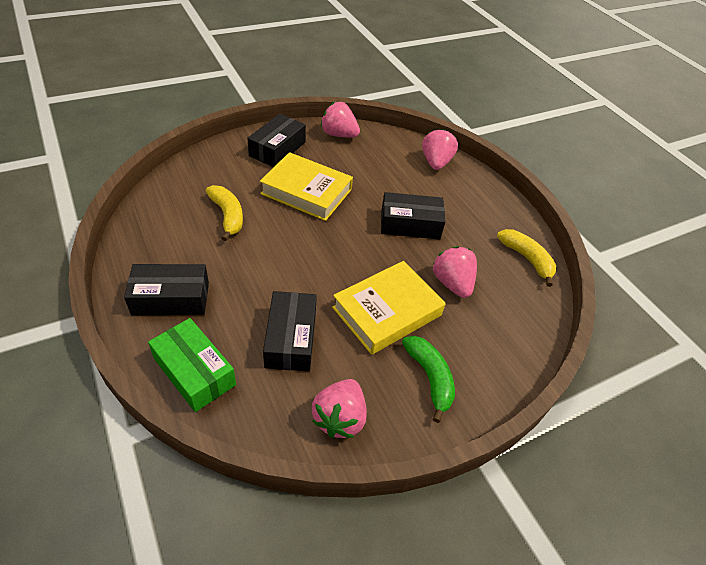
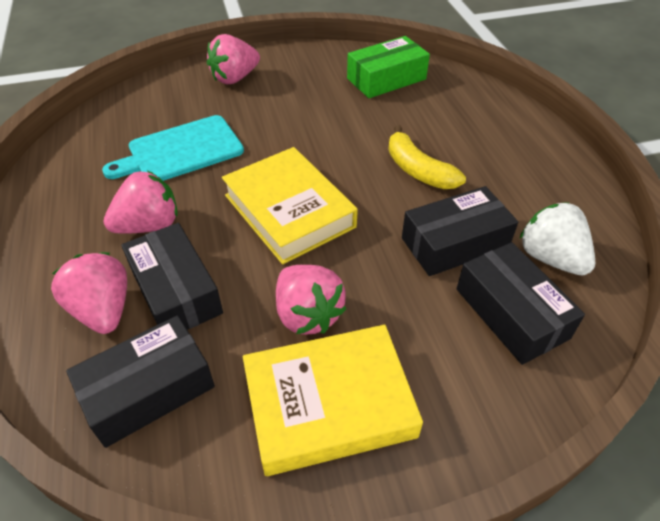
green banana: [402,336,455,423] = 1 -> none = 0
turquoise cutting board: none = 0 -> [102,115,244,181] = 1
white strawberry: none = 0 -> [520,202,595,275] = 1
yellow banana: [206,185,243,241] [497,229,556,287] = 2 -> [388,125,466,189] = 1

